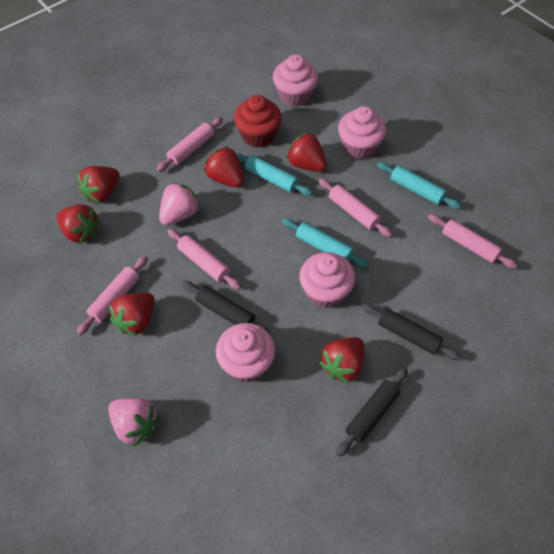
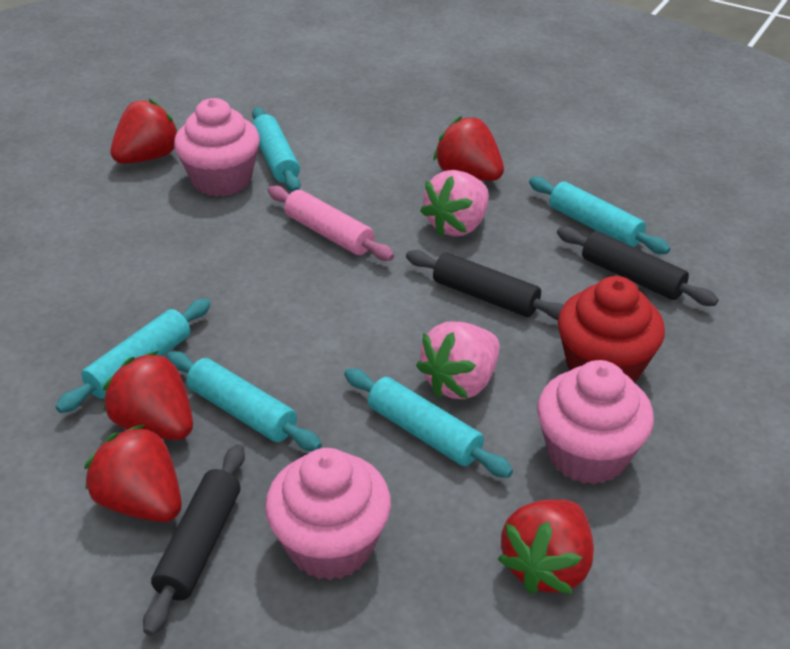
pink cupcake: [216,323,275,382] [273,54,318,107] [300,252,355,308] [338,106,387,159] = 4 -> [174,98,260,197] [265,448,391,580] [537,360,654,485] = 3
pink rolling pin: [77,256,148,335] [156,117,223,172] [167,229,241,290] [318,178,392,237] [428,214,518,269] = 5 -> [268,185,394,261] = 1
red strawberry: [57,205,101,244] [77,166,120,203] [109,292,155,336] [204,146,244,187] [286,132,327,172] [319,337,365,384] = 6 -> [84,424,182,522] [103,351,193,440] [111,99,178,164] [433,116,504,181] [498,499,594,594] = 5
turquoise rolling pin: [236,152,313,196] [282,218,369,268] [377,162,461,209] = 3 -> [56,299,211,413] [167,351,322,451] [252,107,301,192] [344,368,513,478] [529,177,670,254] = 5

